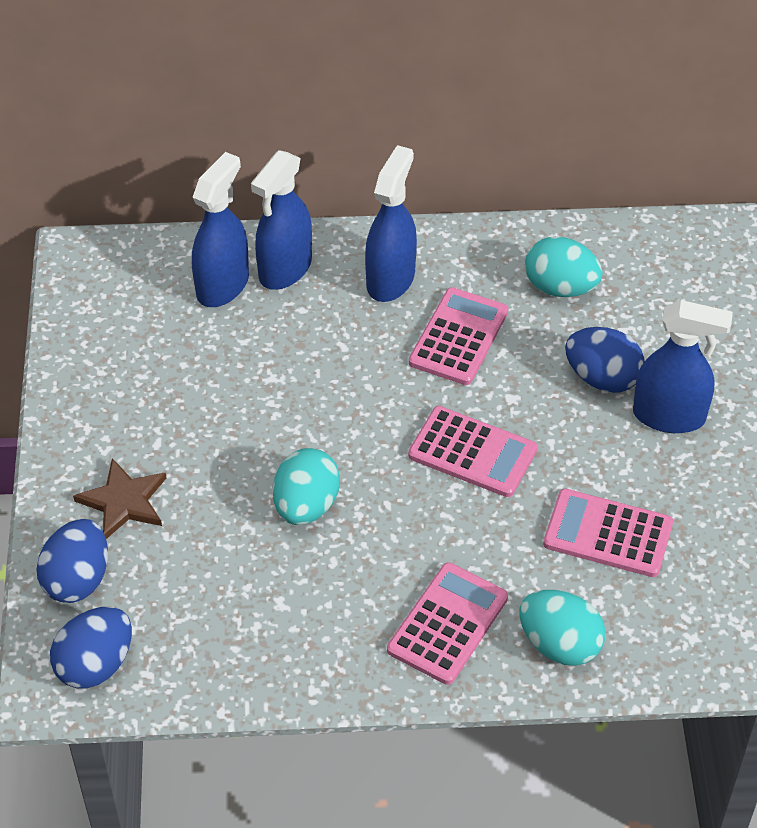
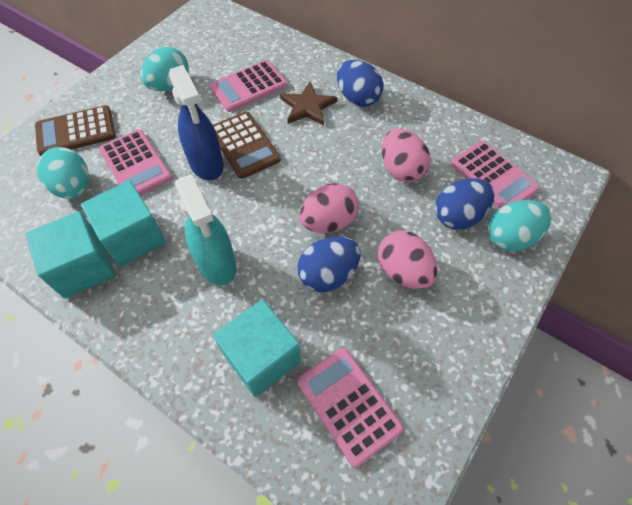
blue spray bottle: [192,152,249,307] [251,150,312,290] [365,145,417,302] [633,300,733,433] = 4 -> [169,65,224,180] = 1
brown calculator: none = 0 -> [35,105,116,156] [213,112,281,179] = 2
pink egg: none = 0 -> [300,183,359,233] [378,231,437,289] [382,128,430,182] = 3
turquoise cube: none = 0 -> [25,211,115,299] [81,180,166,266] [213,299,301,397] = 3
turquoise spray bottle: none = 0 -> [175,174,236,285] = 1

